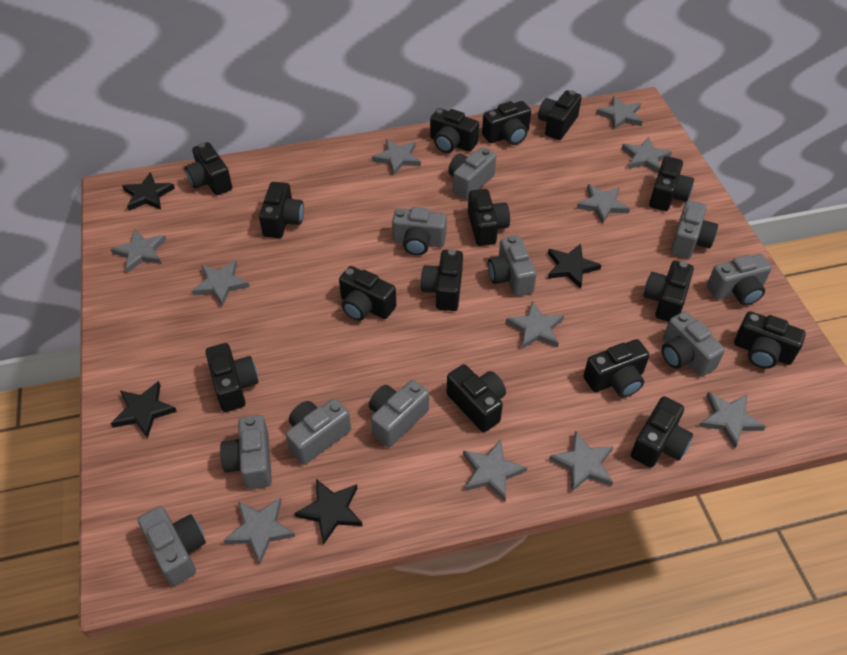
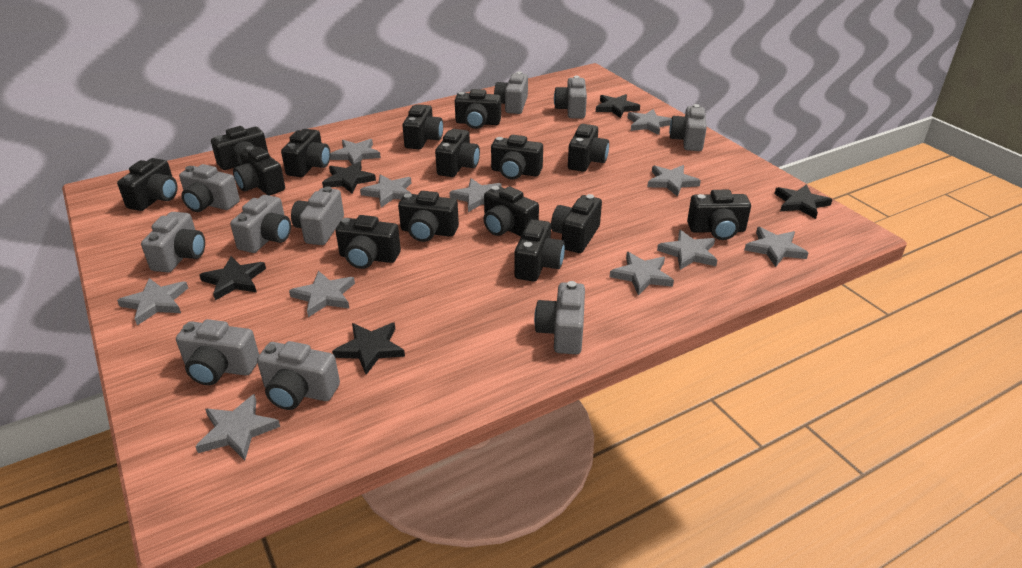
black star: [110,381,177,439] [122,172,175,211] [294,479,363,545] [548,244,601,289] = 4 -> [199,256,266,300] [322,162,376,193] [332,323,405,375] [596,94,640,118] [775,184,833,219] = 5

